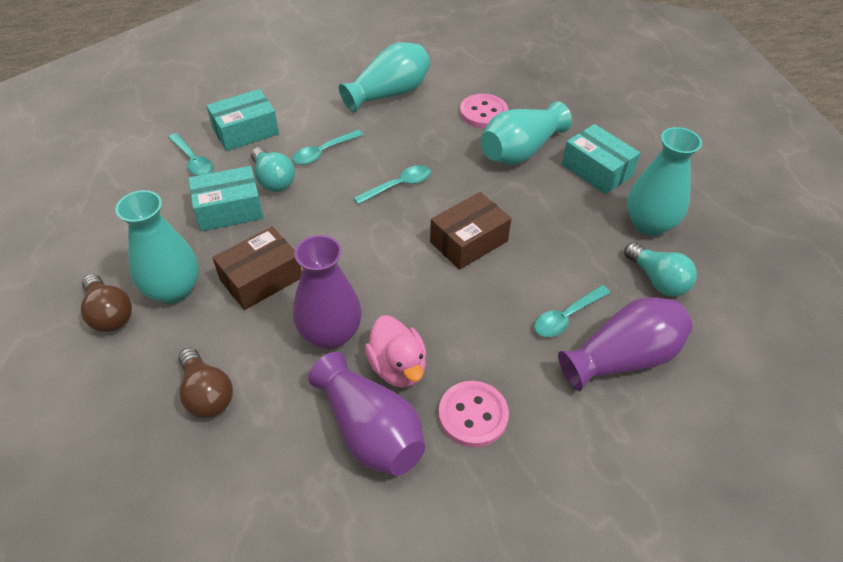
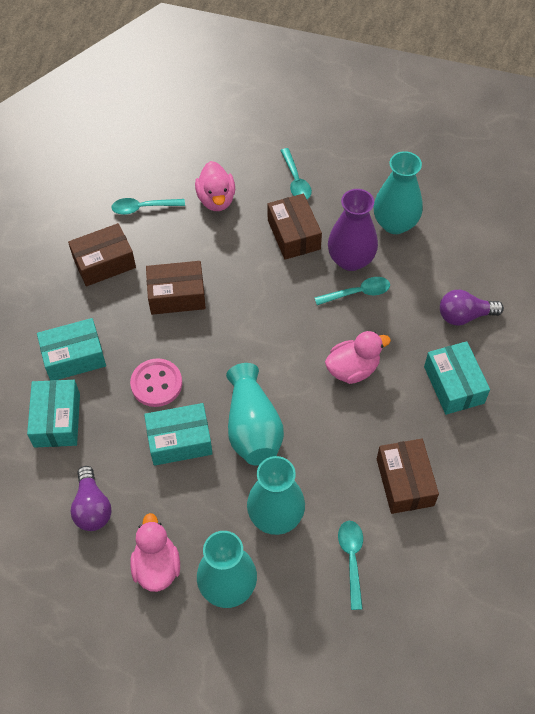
brown box: [213,227,302,310] [430,192,512,270] = 2 -> [68,223,136,286] [146,261,206,315] [268,193,322,260] [377,439,439,514] = 4
brown light bulb: [81,274,132,332] [178,348,233,418] = 2 -> none = 0
pink button: [438,381,509,447] [460,94,508,128] = 2 -> [130,358,182,407] = 1
pink duck: [365,315,427,388] = 1 -> [130,513,180,592] [195,161,235,211] [325,331,391,384] = 3
purple light bulb: none = 0 -> [70,466,112,531] [440,290,504,326] = 2
purple vase: [293,235,362,349] [308,352,425,476] [558,297,692,391] = 3 -> [328,189,378,271] = 1
turquoise box: [188,166,264,232] [206,89,279,151] [562,124,640,194] = 3 -> [27,380,80,448] [37,318,106,380] [144,403,213,466] [424,341,490,415] = 4
turquoise light bulb: [251,147,295,192] [624,242,697,296] = 2 -> none = 0

